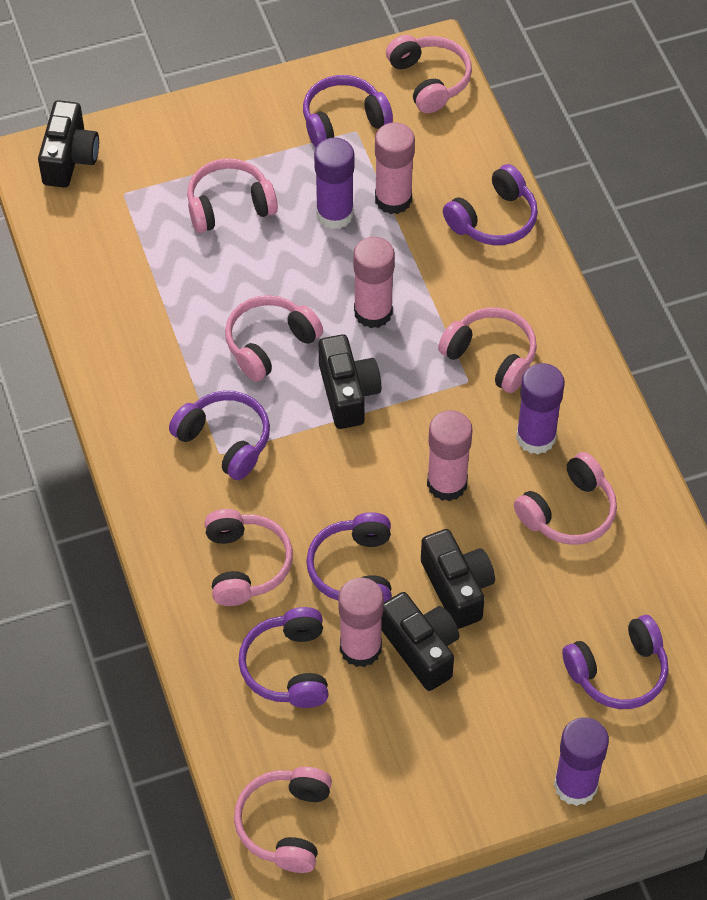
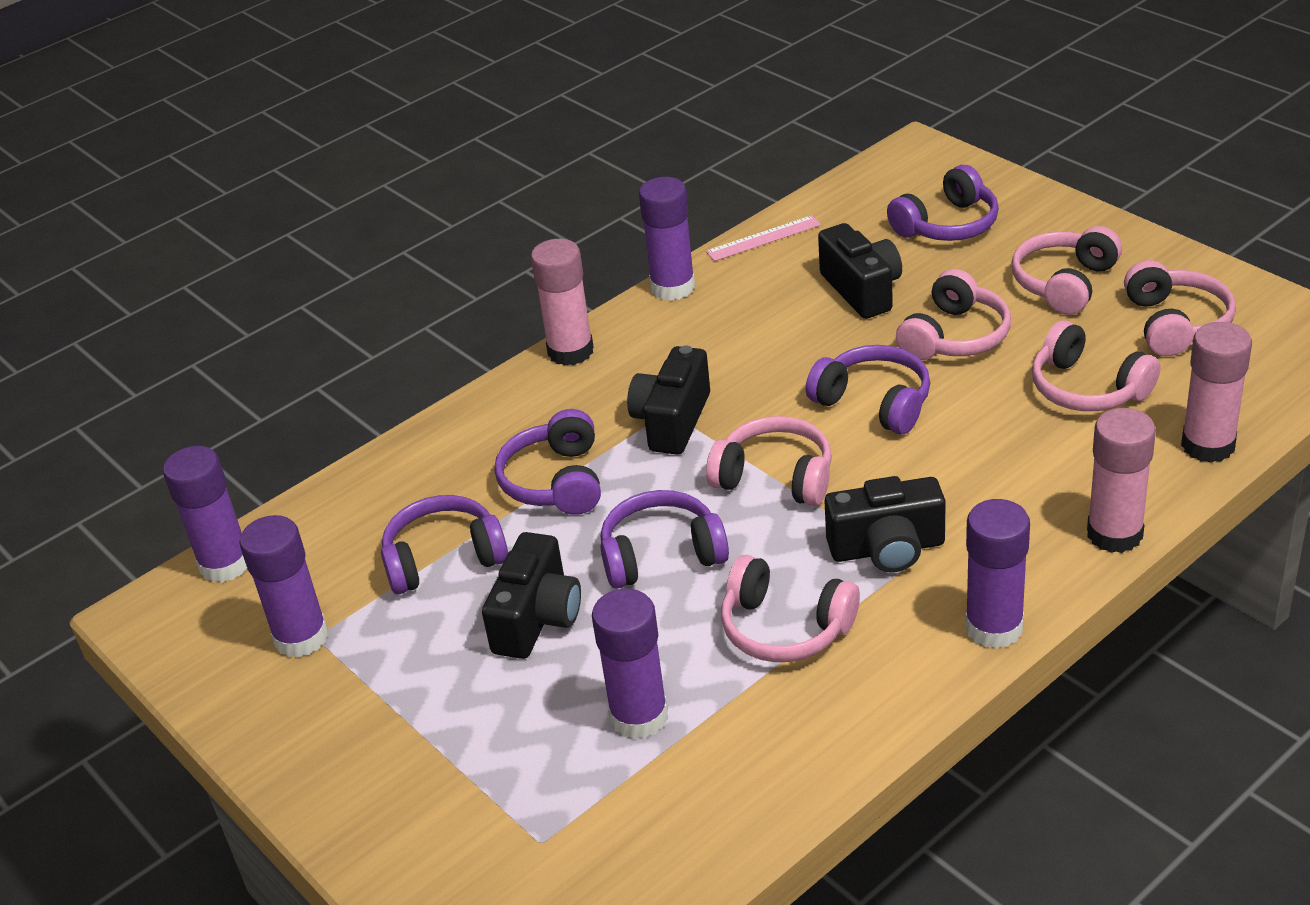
pink glue stick: [338,578,384,667] [353,237,395,328] [375,122,415,214] [427,410,473,501] = 4 -> [531,239,594,366] [1087,408,1156,553] [1181,322,1252,463] = 3
pink headphones: [187,158,278,233] [205,509,293,606] [225,295,323,382] [234,767,332,873] [386,35,472,113] [438,307,537,393] [514,452,617,545] = 7 -> [706,416,832,506] [721,555,860,662] [896,269,1011,360] [1012,226,1122,315] [1032,320,1161,411] [1124,260,1236,356] = 6
pink ruler: none = 0 -> [706,215,821,261] = 1
purple glue stick: [314,137,354,229] [516,363,565,454] [554,717,609,806] = 3 -> [163,446,247,583] [239,515,329,658] [592,588,668,739] [639,177,695,301] [965,499,1030,649] = 5
purple headphones: [169,391,270,480] [238,607,329,708] [303,75,393,147] [306,512,392,602] [443,164,538,245] [562,615,669,709] = 6 -> [381,495,508,594] [495,409,601,515] [600,490,729,589] [806,345,930,434] [887,165,999,241] = 5

